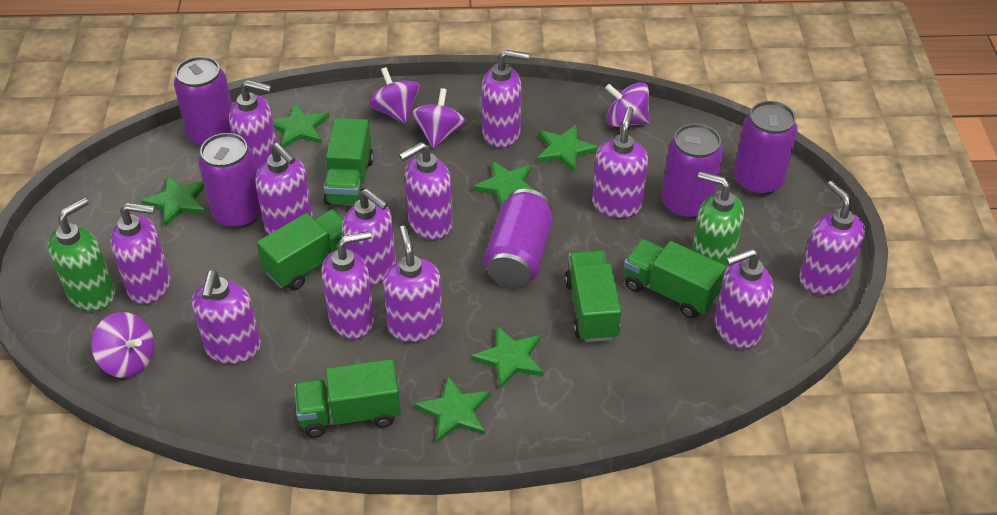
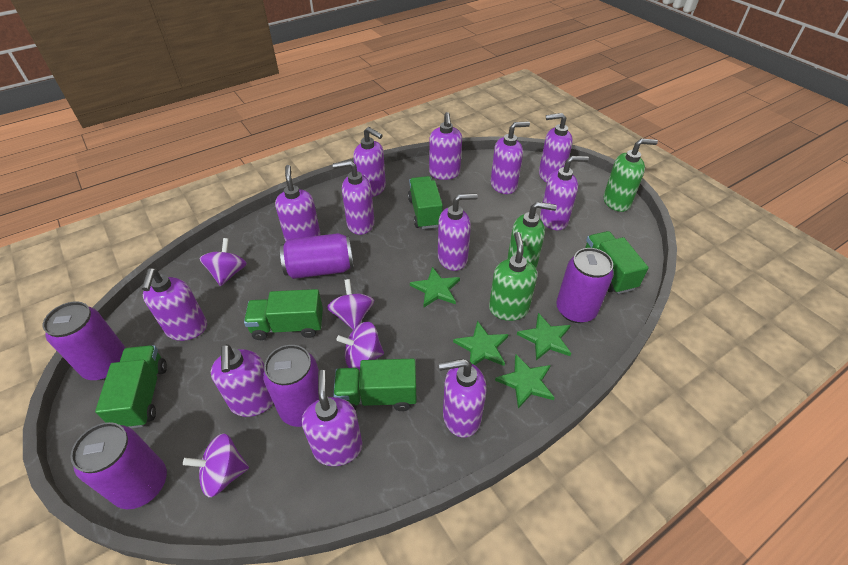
green soap dispenser: [48,198,115,311] [692,171,744,268] = 2 -> [489,232,537,321] [507,202,557,269] [603,138,658,212] = 3
green star: [141,175,206,227] [273,103,329,148] [415,376,490,443] [471,326,544,389] [473,161,534,207] [537,125,599,172] = 6 -> [410,267,460,308] [453,321,509,366] [495,354,555,408] [517,313,571,360] = 4

